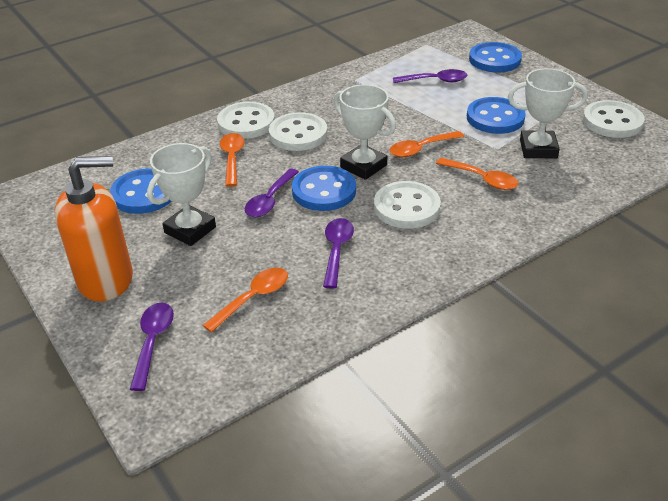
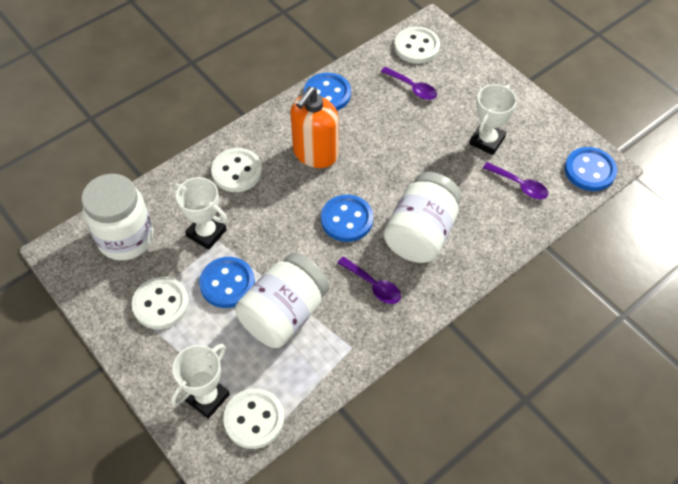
orange spoon: [203,268,288,333] [220,133,245,187] [390,131,464,157] [436,158,518,190] = 4 -> none = 0
purple spoon: [130,303,174,391] [245,169,299,217] [323,218,354,289] [393,69,467,83] = 4 -> [337,257,401,304] [381,67,437,100] [483,162,548,199] = 3
white jar: none = 0 -> [82,174,153,261] [235,253,329,348] [384,172,461,263] = 3

